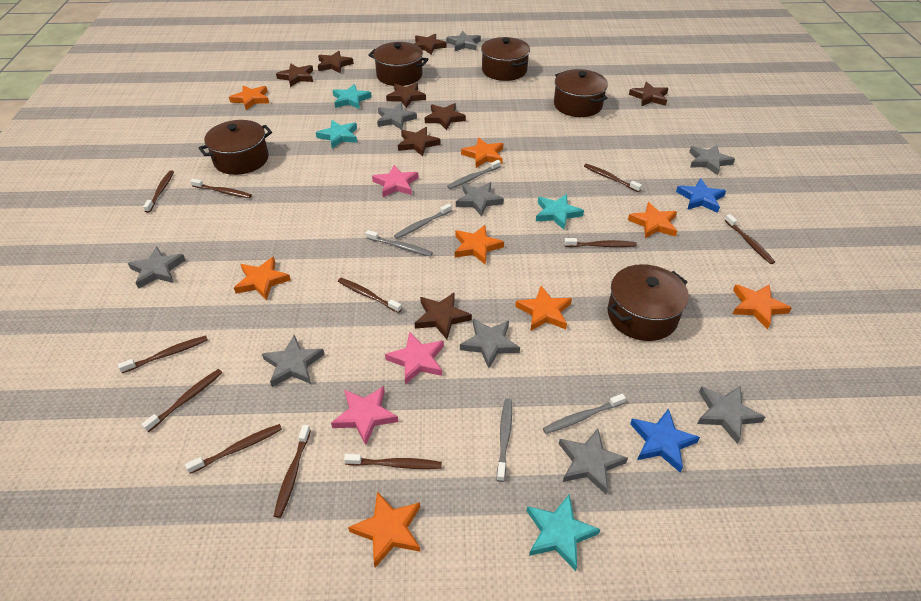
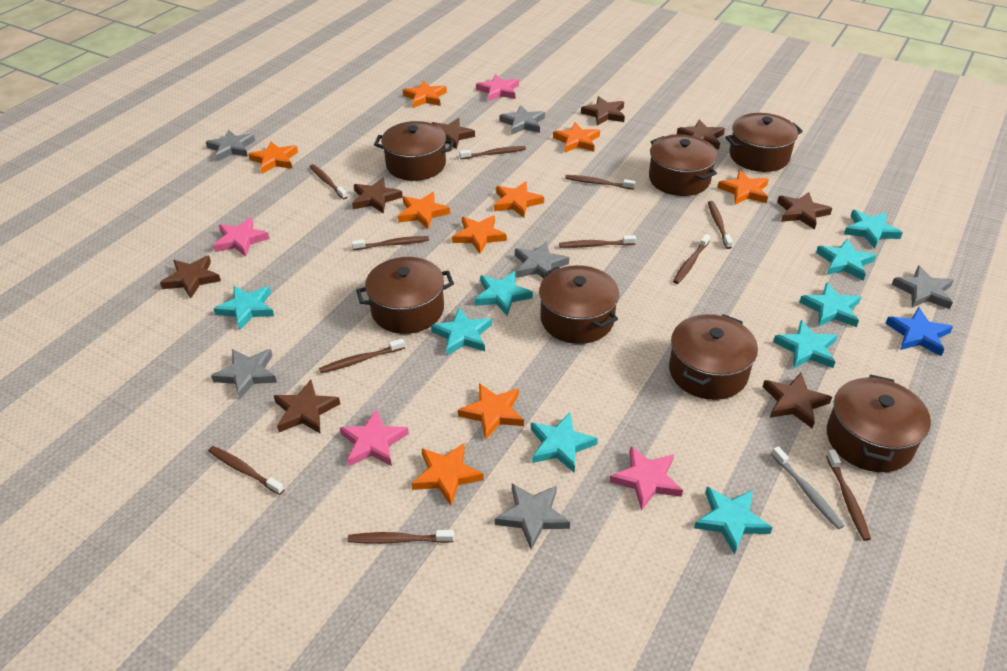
blue star: [630,408,700,473] [676,178,726,213] = 2 -> [885,307,953,356] = 1
brown pot: [199,120,272,175] [369,42,428,86] [481,37,530,81] [554,69,608,117] [607,264,689,341] = 5 -> [356,257,454,334] [374,121,454,181] [539,265,619,344] [649,134,717,196] [669,314,758,400] [725,113,803,172] [827,375,931,472] = 7
grey star: [128,247,185,289] [262,335,325,387] [377,103,417,130] [446,31,481,51] [456,182,504,217] [460,319,520,368] [559,428,628,495] [689,145,735,175] [697,386,765,444] = 9 -> [206,129,255,161] [211,349,277,399] [495,483,570,550] [500,105,545,135] [515,241,569,278] [891,266,954,309] = 6
grey toothbrush: [366,230,433,256] [394,203,452,239] [447,160,501,189] [497,398,512,482] [543,394,626,434] = 5 -> [771,446,844,530] = 1
orange star: [229,85,269,110] [234,257,291,300] [348,491,420,568] [455,225,504,264] [461,138,503,168] [515,286,572,331] [628,202,677,238] [733,284,792,329] = 8 -> [248,142,298,174] [398,192,450,229] [403,80,447,108] [411,443,484,506] [452,215,507,254] [458,383,524,439] [494,181,544,218] [553,122,600,152] [718,170,769,205] = 9
pink star: [331,386,398,445] [372,165,419,197] [385,332,444,385] = 3 -> [213,217,269,257] [340,409,409,466] [476,74,519,102] [610,446,683,511] = 4
turquoise star: [316,120,357,149] [332,84,372,109] [527,494,601,571] [536,194,584,230] = 4 -> [214,286,274,331] [431,308,492,355] [474,271,533,316] [531,413,598,473] [694,487,773,555] [773,320,838,368] [799,282,861,327] [816,239,876,281] [844,210,903,249] = 9

